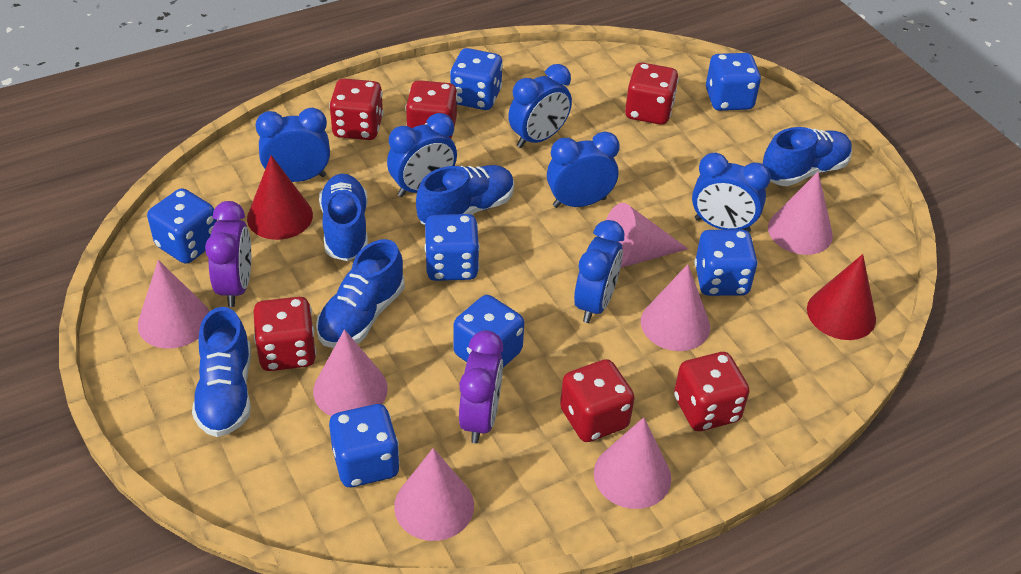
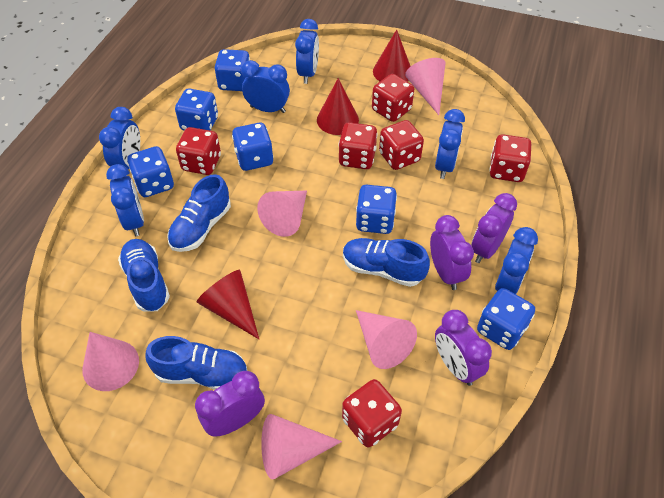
blue dice: [147,188,217,264] [329,404,400,487] [425,214,480,281] [450,48,503,110] [453,295,524,368] [694,230,758,296] [706,53,761,111] = 7 -> [127,146,174,197] [175,89,218,131] [215,49,250,91] [232,123,274,171] [356,185,397,234] [477,288,535,350] = 6
blue shoe: [192,307,251,437] [316,239,405,348] [319,174,368,261] [416,165,514,225] [762,127,852,186] = 5 -> [118,239,170,311] [146,336,247,390] [167,174,231,252] [343,238,430,287] = 4
pink cone: [138,260,209,349] [313,329,388,416] [394,448,474,541] [594,417,671,509] [606,203,688,268] [641,264,710,351] [768,172,833,255] = 7 -> [82,332,139,391] [257,191,307,237] [261,414,342,480] [356,310,417,369] [405,58,446,115] = 5
purple clock: [205,201,251,307] [459,330,503,444] = 2 -> [195,371,265,437] [430,215,474,290] [435,310,492,386] [471,193,517,263] = 4
red cone: [247,155,313,240] [807,254,876,340] = 2 -> [197,270,259,339] [317,78,359,135] [373,30,411,81] = 3

